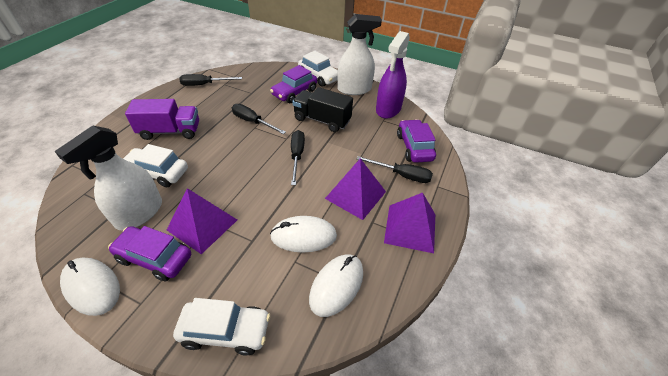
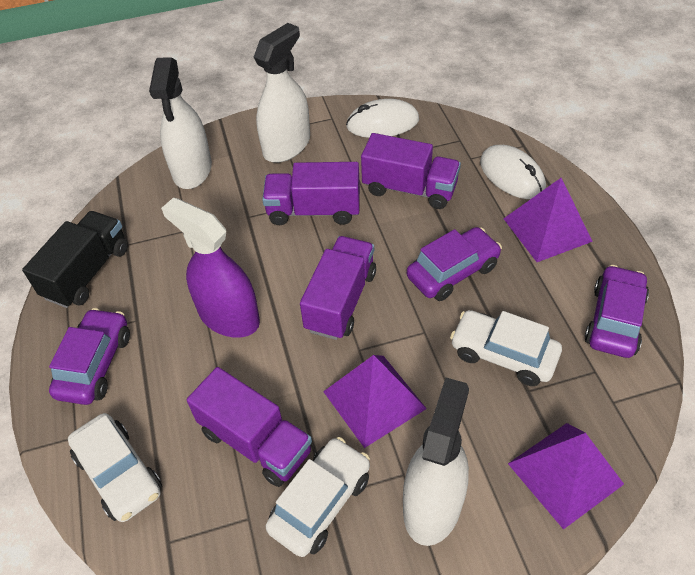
black screwdriver: [179,74,242,86] [232,104,286,134] [291,130,305,185] [357,156,433,183] = 4 -> none = 0
purple truck: [125,99,199,140] = 1 -> [187,367,312,487] [262,162,360,225] [300,236,376,340] [361,133,461,209] = 4
white mouse: [60,258,120,316] [270,216,337,253] [309,255,363,317] = 3 -> [346,99,419,138] [480,145,546,199] = 2
white spray bottle: [55,125,162,230] [337,14,382,95] = 2 -> [149,57,212,189] [254,23,310,163] [403,377,469,546] = 3

